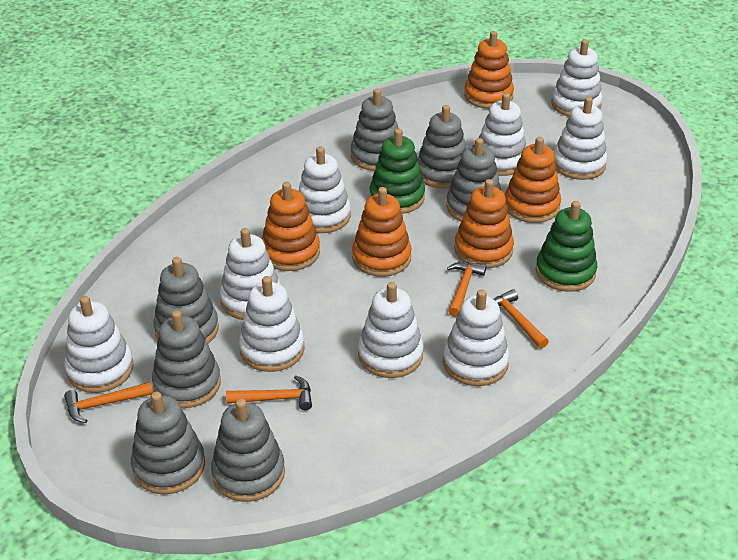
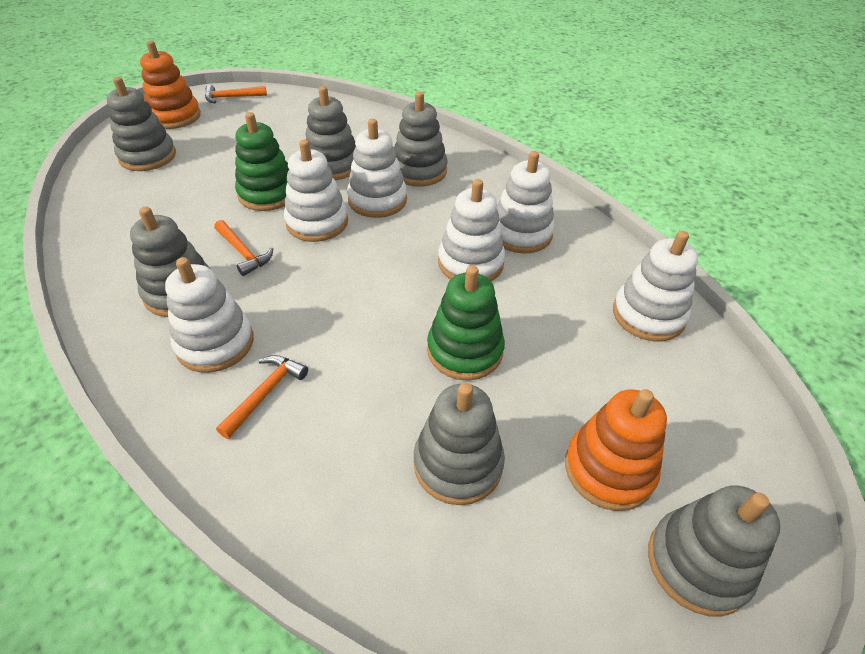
grey stacking toy: [131,392,205,494] [152,310,221,408] [153,257,219,344] [211,399,285,502] [351,89,398,171] [417,105,466,189] [446,138,501,221] = 7 -> [107,77,176,171] [130,206,210,317] [306,86,356,181] [394,92,448,187] [414,383,505,505] [648,485,780,616] = 6
orange hammer: [64,382,153,423] [226,375,312,410] [447,262,486,317] [494,289,549,349] = 4 -> [205,85,267,103] [214,220,273,276] [216,355,308,439] = 3
orange stacking toy: [262,182,320,271] [352,187,412,277] [454,179,514,268] [464,31,514,109] [505,137,561,223] = 5 -> [140,41,201,129] [565,389,667,511] = 2
white stacking toy: [64,296,134,393] [220,228,281,320] [239,276,305,372] [298,146,351,233] [358,282,424,378] [443,290,510,386] [479,93,526,176] [551,39,603,117] [554,97,607,180] = 9 -> [165,257,254,373] [284,140,348,242] [347,119,407,218] [438,179,505,281] [497,151,555,254] [613,231,698,341] = 6

